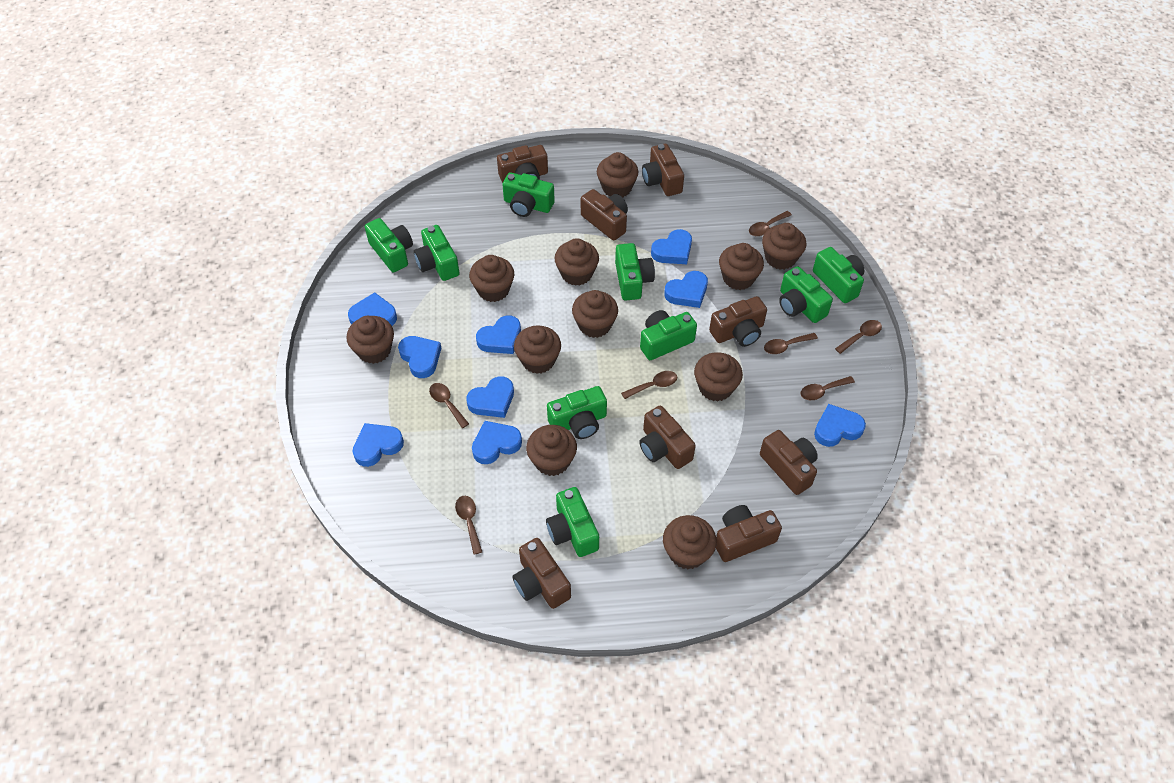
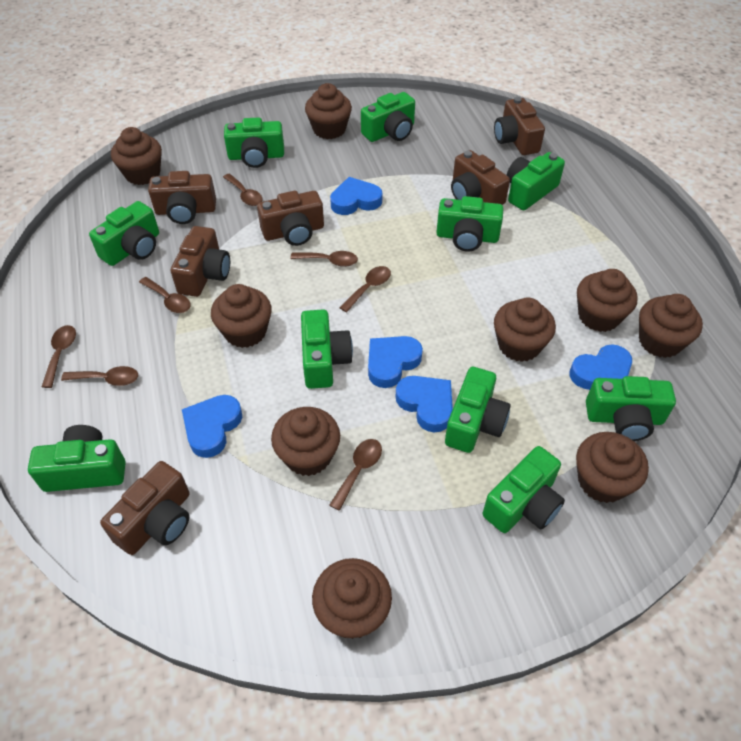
blue heart: [348,292,397,326] [352,423,404,467] [398,336,441,378] [466,376,514,418] [472,421,522,464] [476,316,521,354] [651,229,692,264] [664,271,708,308] [814,404,866,447] = 9 -> [182,395,242,458] [330,177,382,215] [368,336,423,388] [396,376,453,432] [570,344,632,390] = 5
brown camera: [497,145,548,183] [513,538,571,609] [581,189,628,241] [639,405,696,469] [642,144,684,196] [709,296,767,347] [716,505,782,562] [760,430,818,495] = 8 -> [100,461,189,555] [148,171,216,224] [171,226,230,297] [257,191,324,246] [451,150,510,205] [494,97,545,155] = 6
brown cupcake: [346,316,394,364] [469,255,514,302] [514,325,561,374] [526,425,577,476] [555,238,599,286] [572,290,618,338] [597,152,638,198] [663,515,717,569] [694,352,743,402] [719,243,764,290] [762,223,806,270] = 11 -> [111,127,162,185] [211,284,272,348] [271,407,340,476] [305,83,352,139] [312,558,392,639] [494,297,556,362] [576,432,649,503] [577,269,638,332] [639,294,703,358] = 9
green camera: [365,218,413,273] [414,225,460,281] [502,172,555,217] [546,487,599,557] [547,386,607,439] [615,243,655,300] [640,310,697,360] [779,266,833,323] [813,247,864,303] = 9 -> [28,425,126,492] [89,201,159,266] [224,117,284,168] [301,310,353,389] [361,92,415,142] [436,196,503,251] [445,367,511,453] [483,446,565,533] [507,152,565,210] [586,376,676,441] = 10

